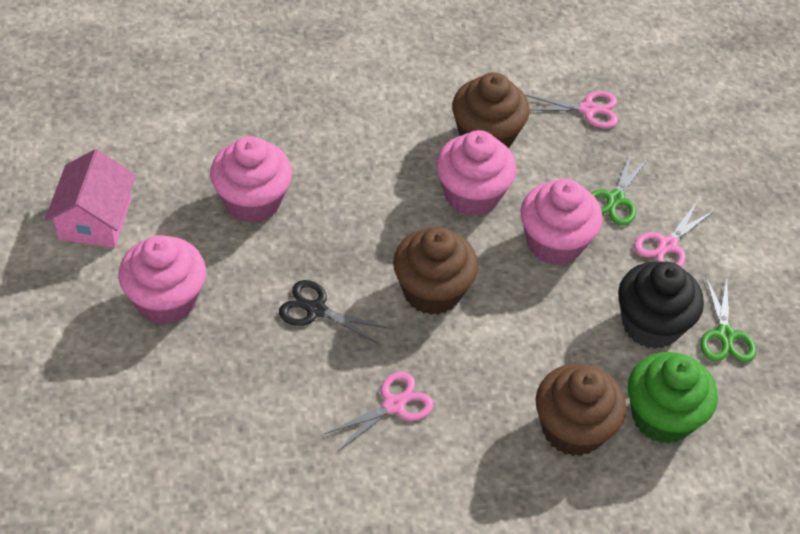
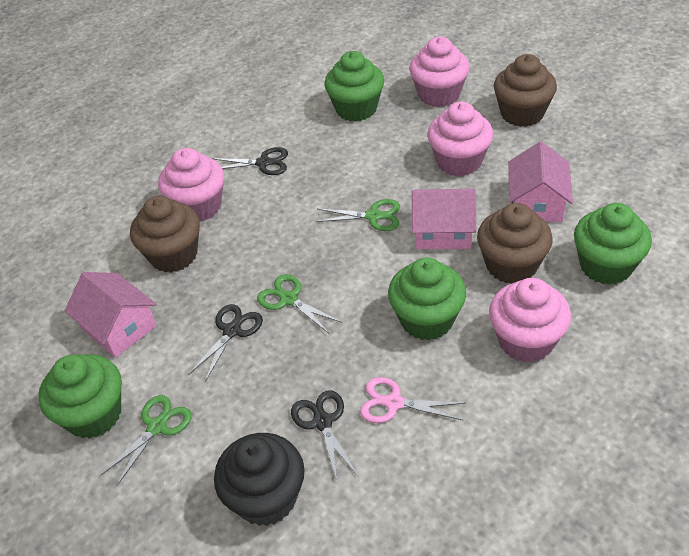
black scissors: [279,280,387,343] = 1 -> [188,304,263,382] [212,147,288,175] [291,390,358,481] = 3
green cupcake: [628,352,718,444] = 1 -> [38,354,122,439] [324,51,384,122] [388,257,466,341] [574,203,652,285] = 4
green scissors: [591,152,649,226] [700,276,756,362] = 2 -> [100,395,192,486] [257,274,342,333] [316,199,400,231] = 3
pink house: [45,149,136,248] = 1 -> [65,272,157,358] [412,189,476,249] [508,141,573,222] = 3
pink scissors: [325,372,434,451] [525,91,618,128] [634,201,715,267] = 3 -> [360,377,466,423] = 1

